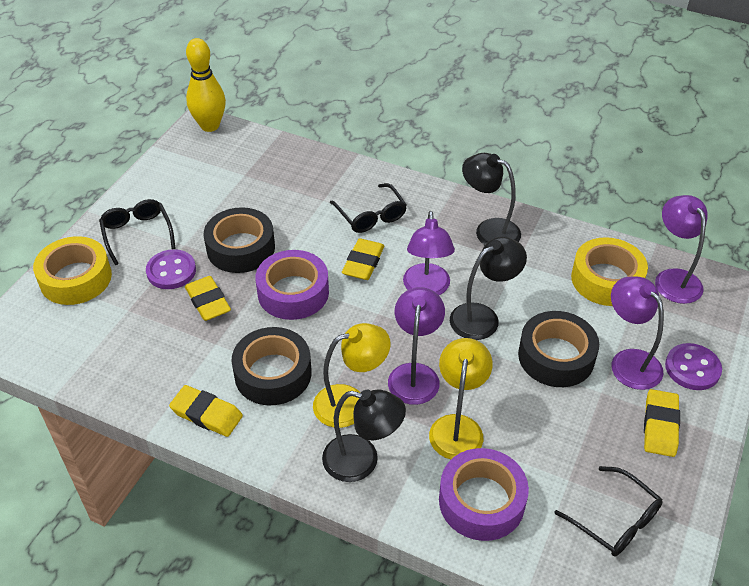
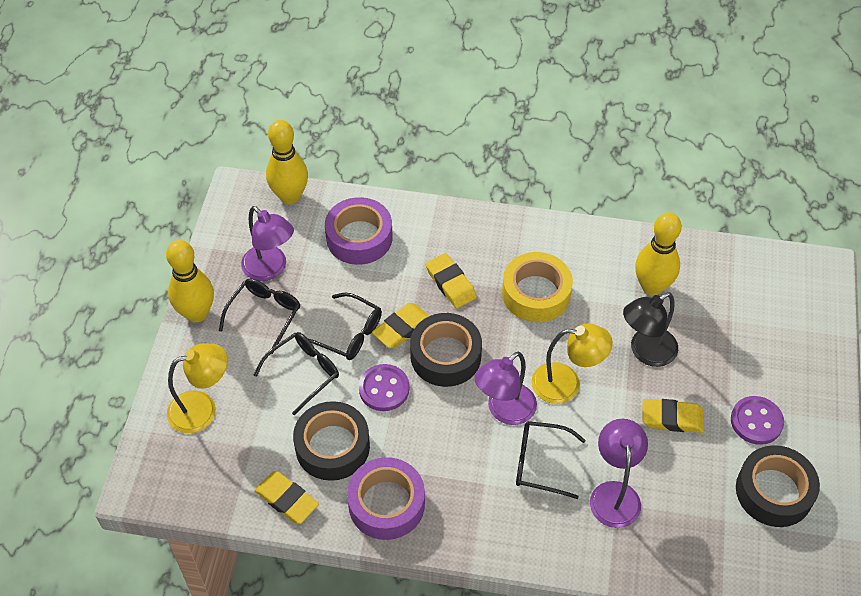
black glasses: [99,199,176,265] [330,183,407,233] [554,466,663,557] = 3 -> [219,279,300,354] [254,332,339,416] [309,292,382,360] [516,421,586,499] = 4
black lamp: [322,390,406,482] [450,237,527,340] [462,153,521,245] = 3 -> [623,292,678,367] = 1
purple lamp: [388,287,445,405] [403,211,455,295] [611,277,664,390] [655,195,708,304] = 4 -> [241,206,294,281] [474,351,537,425] [590,419,648,528] = 3
yellow bowling pin: [186,38,226,132] = 1 -> [166,240,214,323] [266,120,308,204] [635,212,682,296] = 3
yellow tape: [33,236,112,305] [571,237,648,306] = 2 -> [502,252,573,322] = 1

